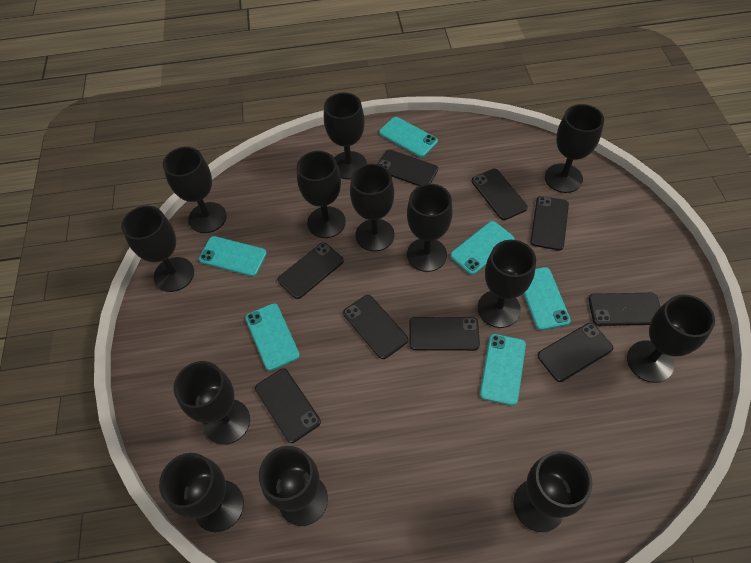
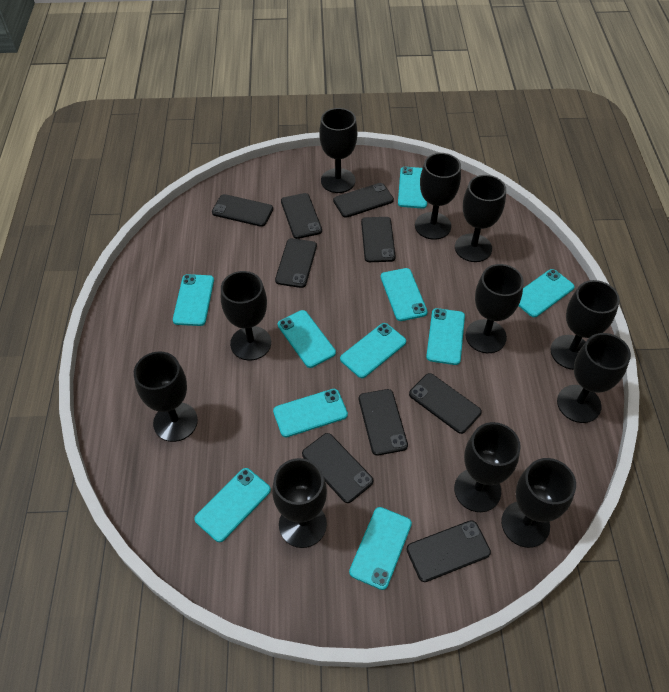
black goblet: [121,206,194,292] [159,453,244,532] [163,147,227,233] [174,361,250,445] [259,446,328,526] [297,151,346,238] [324,92,367,179] [350,164,394,251] [407,184,452,272] [478,240,536,328] [513,451,592,532] [545,104,604,193] [627,294,715,383] = 13 -> [134,351,198,442] [221,271,271,360] [272,458,327,548] [319,108,357,193] [415,153,461,240] [454,422,521,512] [455,175,506,262] [466,264,524,353] [501,458,576,548] [550,280,620,370] [557,333,631,423] = 11
turquoise phone: [199,236,267,276] [245,303,300,371] [379,117,438,157] [450,221,515,275] [480,334,526,406] [523,267,571,330] = 6 -> [173,274,214,326] [194,468,271,542] [273,389,348,437] [278,310,336,368] [340,323,406,378] [349,507,412,590] [381,268,428,321] [398,167,427,209] [426,308,465,365] [519,269,575,317] = 10

